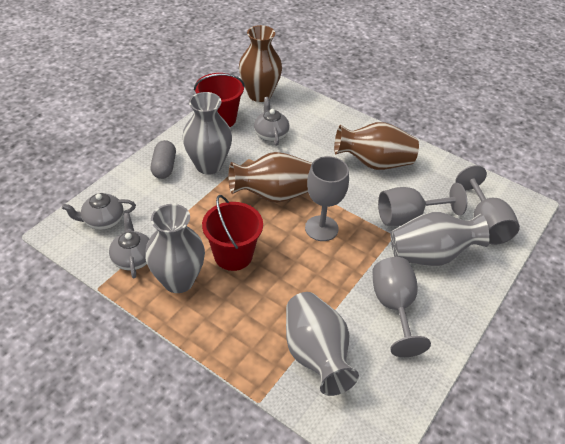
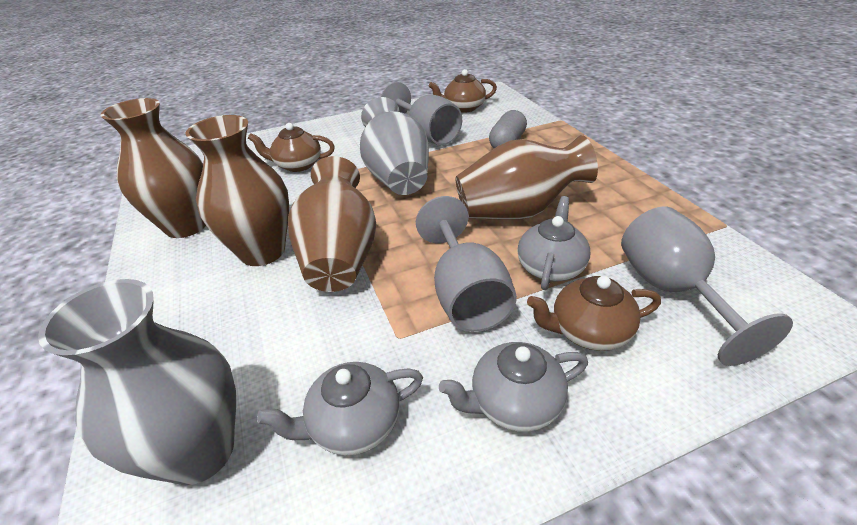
brown teapot: none = 0 -> [248,123,335,172] [429,69,497,113] [527,276,661,351] = 3
brown vase: [229,152,312,203] [239,25,282,102] [334,122,419,170] = 3 -> [101,98,206,238] [185,115,289,266] [288,156,376,292] [455,135,598,220] = 4
grey goblet: [305,156,349,241] [372,257,431,357] [378,183,467,226] [455,165,520,245] = 4 -> [381,82,462,145] [416,196,517,332] [621,207,793,366] = 3
grey vase: [145,204,205,293] [182,92,232,175] [286,292,359,396] [391,212,490,266] = 4 -> [38,279,236,485] [360,97,429,195] = 2
red bucket: [194,73,245,127] [202,195,263,271] = 2 -> none = 0

